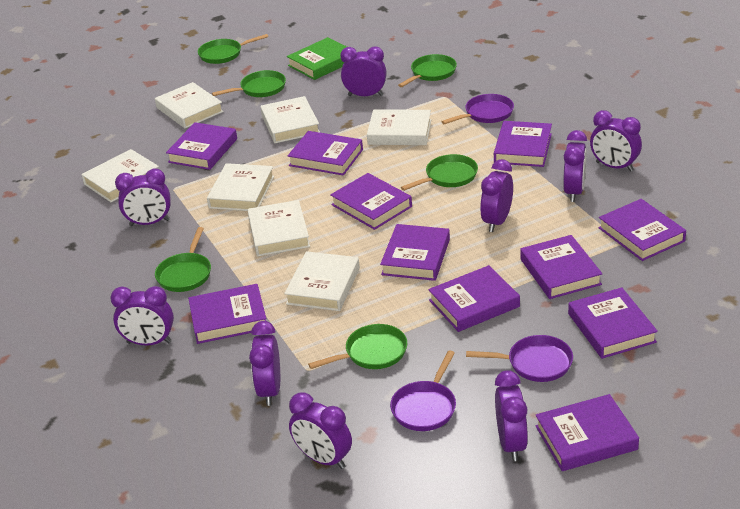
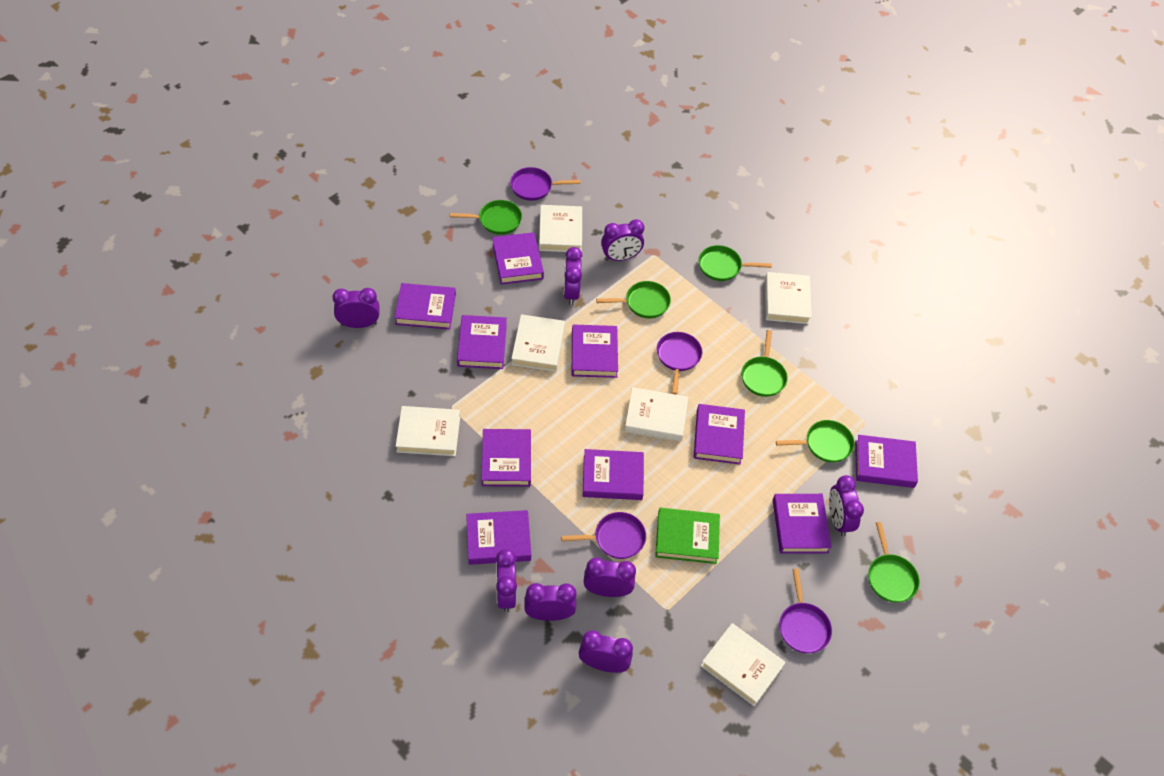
purple book: [166,122,237,170] [188,284,266,344] [288,131,363,176] [330,173,412,230] [380,224,450,281] [428,265,520,332] [494,121,552,167] [520,235,602,299] [535,394,639,471] [568,288,658,359] [598,199,686,261] = 11 -> [395,283,456,329] [457,315,507,369] [466,510,531,565] [481,429,531,487] [492,232,544,285] [572,325,618,378] [583,449,644,500] [694,404,745,465] [773,494,832,554] [855,435,918,488] = 10
purple clock: [110,286,174,346] [115,168,171,226] [249,321,280,406] [289,392,352,469] [340,46,387,96] [480,159,513,232] [495,370,528,461] [563,130,587,202] [590,110,642,172] = 9 -> [332,288,379,328] [496,549,517,612] [524,583,577,621] [564,247,583,305] [579,630,633,673] [584,557,636,597] [601,219,644,261] [829,475,864,537] = 8
purple pan: [390,350,456,431] [441,94,514,124] [466,335,573,382] = 3 -> [510,167,581,201] [561,512,646,559] [657,332,702,394] [779,568,832,653] = 4
white book: [81,149,159,202] [155,82,224,128] [207,163,274,211] [247,200,310,256] [260,96,320,143] [284,251,360,311] [367,109,431,145] = 7 -> [396,406,460,456] [511,314,565,372] [539,205,582,252] [625,387,688,442] [701,623,786,706] [765,272,812,324] = 6

